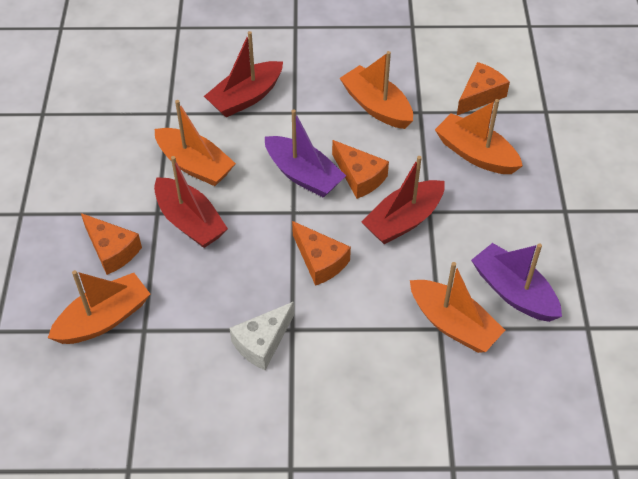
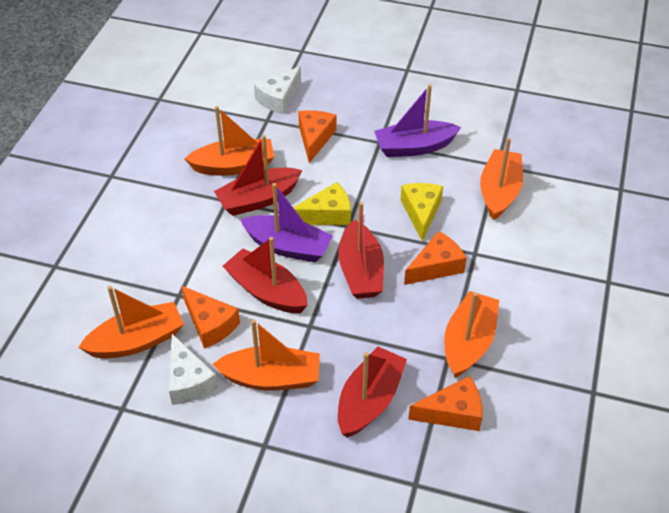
red boat: [154,156,228,248] [204,31,283,117] [362,156,445,244] = 3 -> [214,135,302,216] [223,237,308,313] [338,202,384,299] [338,347,407,438] = 4
white cheese: [229,302,294,370] = 1 -> [169,334,218,405] [254,66,301,114] = 2
yellow cheese: none = 0 -> [293,182,351,225] [401,183,443,242] = 2

